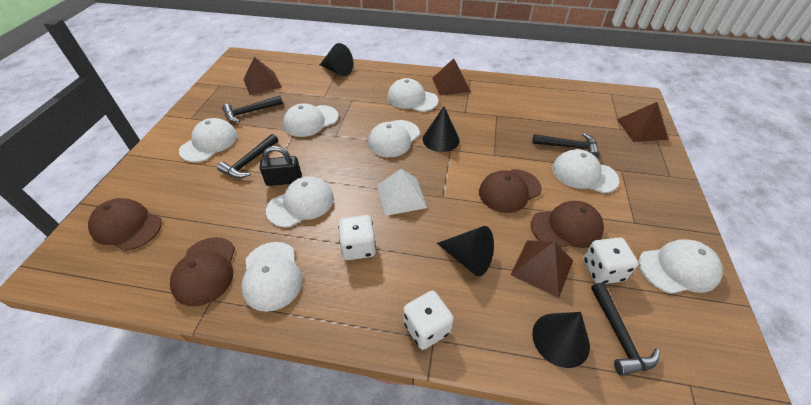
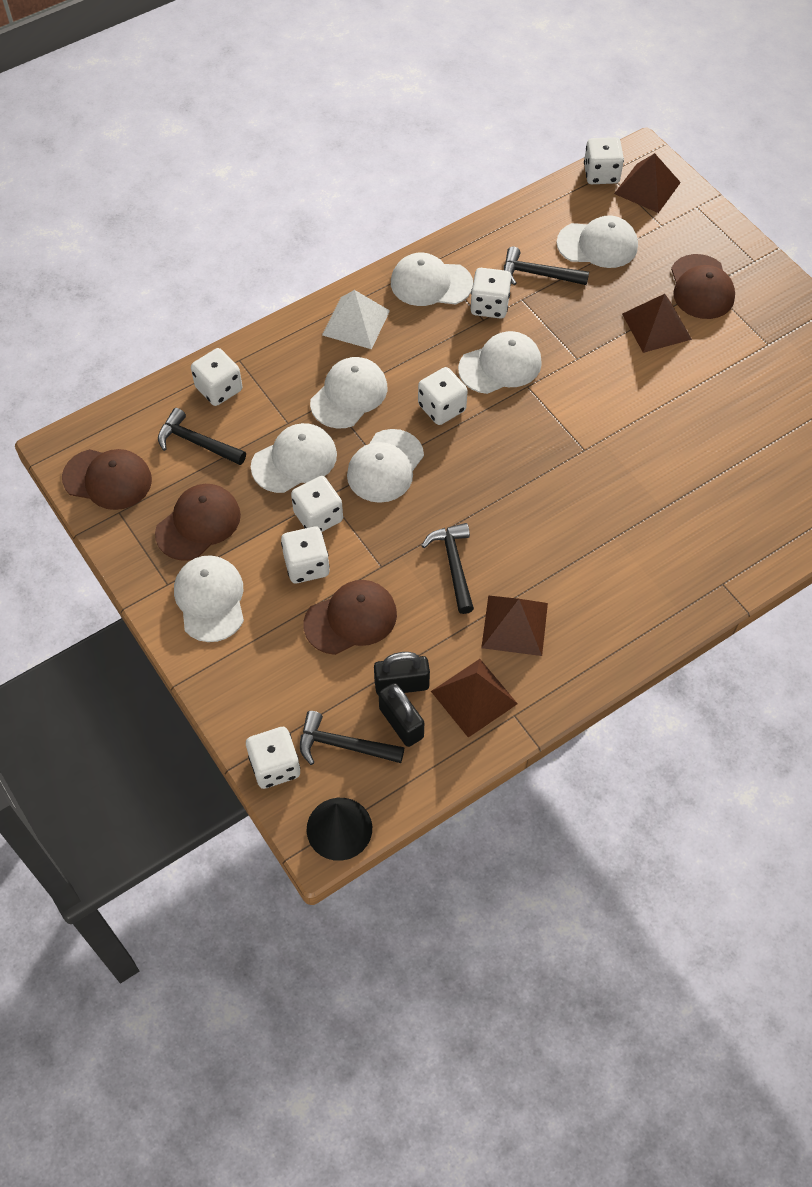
black cone: [320,43,353,76] [423,106,460,152] [437,226,494,277] [532,312,590,368] = 4 -> [307,798,372,861] = 1
black padlock: [259,146,302,186] = 1 -> [374,652,430,695] [379,683,424,747] = 2
white cap: [179,118,238,162] [241,242,302,312] [266,176,334,227] [283,103,338,137] [368,120,420,157] [387,78,438,112] [552,149,619,193] [638,239,723,294] = 8 -> [174,555,244,642] [251,423,337,493] [310,357,387,429] [347,429,424,503] [391,252,473,306] [458,331,542,394] [557,215,638,268] = 7
white dice: [338,215,376,260] [403,291,454,350] [583,237,639,284] = 3 -> [191,348,243,406] [246,727,300,789] [281,526,330,583] [291,476,343,532] [418,367,468,425] [471,268,512,319] [584,137,624,184] = 7

